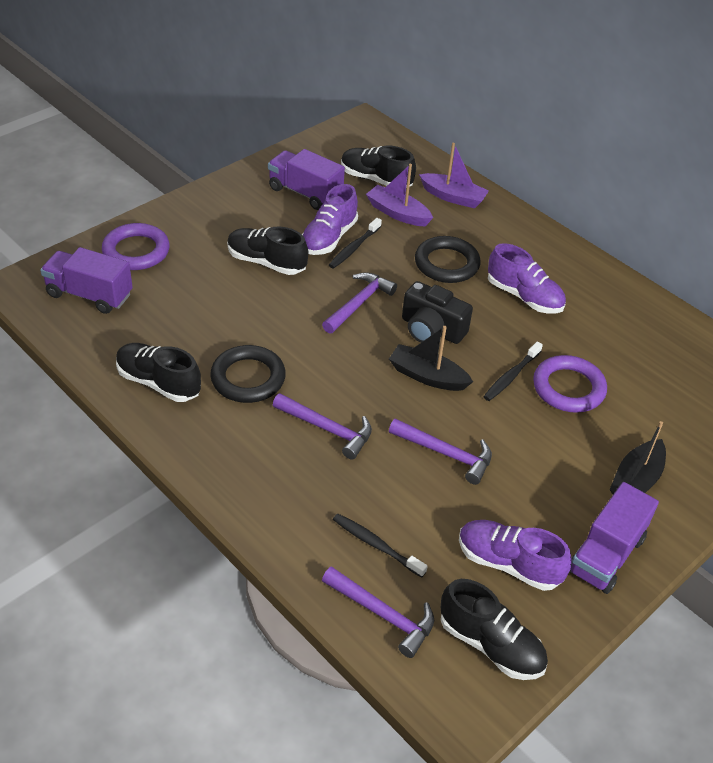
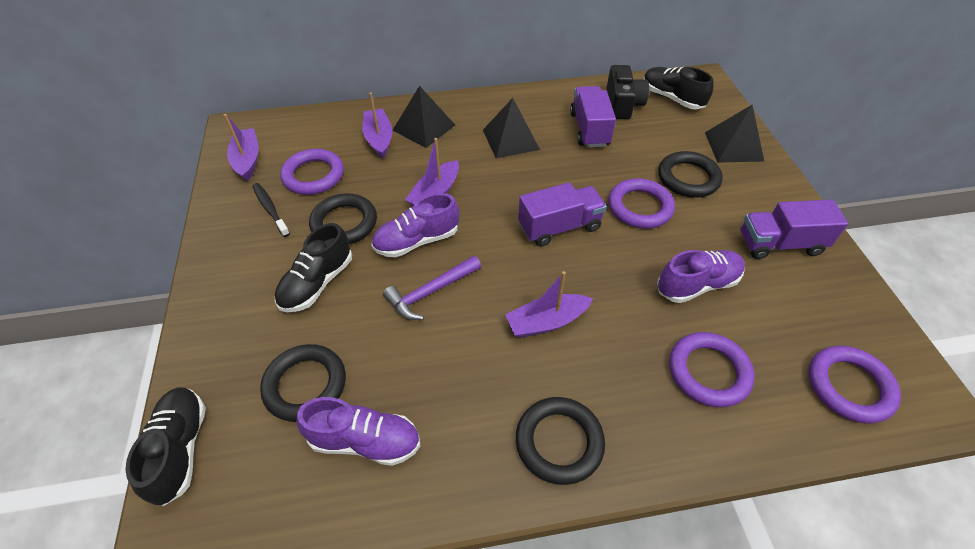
black boat: [389,326,473,391] [610,421,666,495] = 2 -> none = 0
black pyramid: none = 0 -> [393,85,455,148] [483,98,540,158] [705,105,764,163] = 3
black ring: [210,345,286,403] [415,236,481,283] = 2 -> [260,344,346,422] [309,193,377,244] [516,397,605,485] [658,151,723,198] = 4
black shoe: [116,343,201,402] [227,226,308,275] [341,146,416,188] [441,579,548,680] = 4 -> [125,387,206,506] [275,223,352,312] [643,67,714,109] = 3
black toothbrush: [329,218,382,269] [333,514,428,578] [483,341,543,401] = 3 -> [253,183,290,237] = 1
purple boat: [366,164,433,226] [419,143,489,208] = 2 -> [224,114,259,181] [362,92,392,158] [405,138,459,206] [505,271,593,338] = 4
purple hammer: [273,393,372,460] [322,272,397,334] [322,566,434,658] [389,418,492,485] = 4 -> [383,256,481,320] = 1
purple ring: [102,223,170,270] [533,355,607,413] = 2 -> [280,149,344,195] [608,178,675,229] [669,332,755,408] [809,346,901,423] = 4

